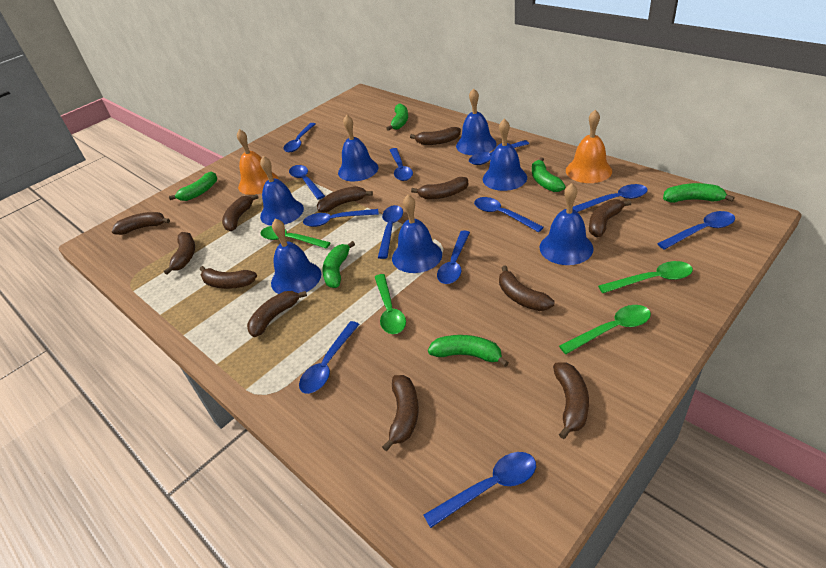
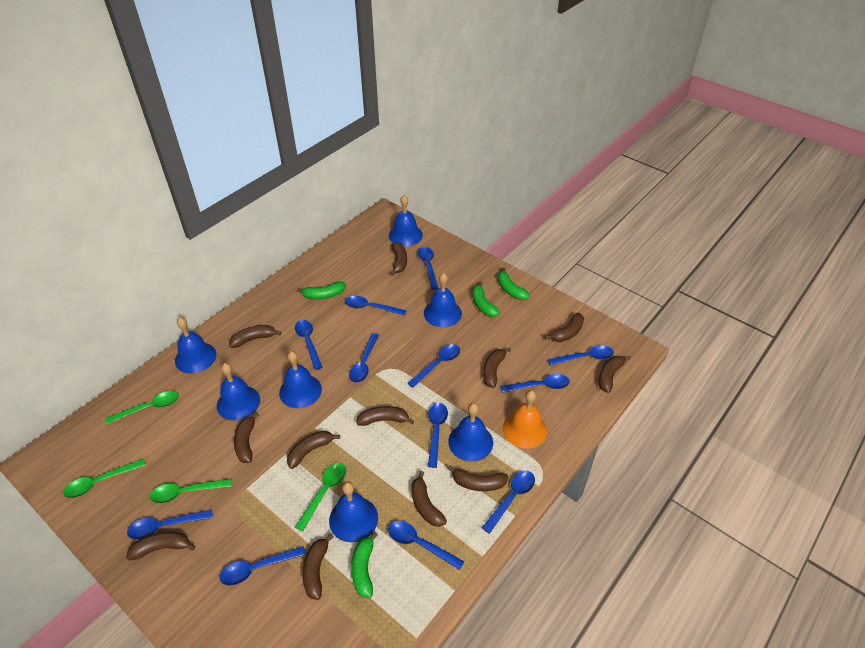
green banana: [169,172,217,201] [322,241,355,288] [386,104,408,131] [428,335,509,367] [532,157,566,192] [663,183,735,203] = 6 -> [297,282,346,300] [351,532,378,598] [472,281,500,317] [498,267,530,300] = 4
orange bell: [237,129,279,195] [566,110,612,183] = 2 -> [503,390,547,449] = 1

